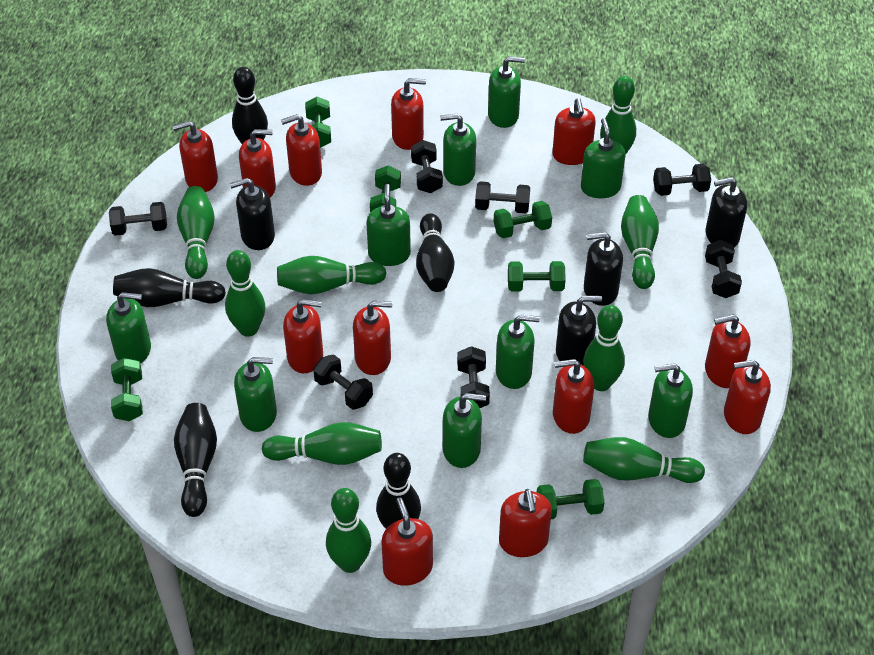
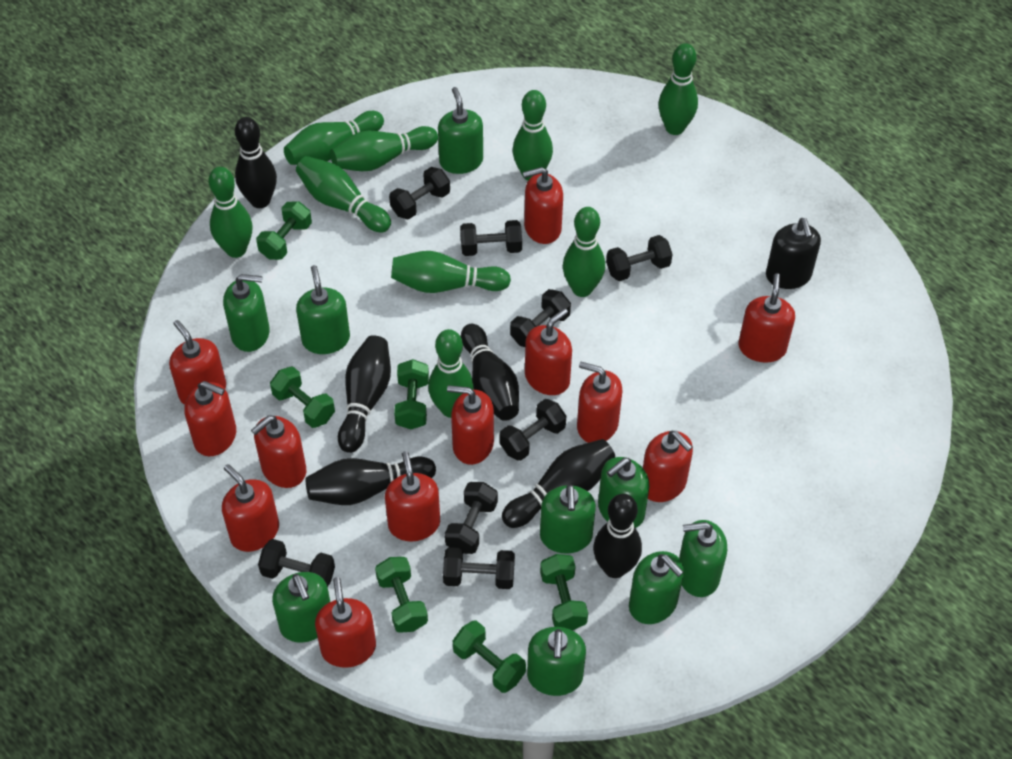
black bowling pin: [113,268,226,307] [174,403,217,517] [232,67,268,144] [376,453,421,529] [416,213,454,292] = 5 -> [235,117,277,208] [306,456,436,505] [338,335,391,453] [461,324,519,421] [502,439,615,528] [593,494,642,578] = 6
black dumbbell: [109,202,167,236] [313,354,373,410] [411,140,443,193] [457,346,490,408] [475,181,530,213] [653,164,711,196] [705,240,742,298] = 7 -> [258,539,335,587] [389,167,450,220] [443,547,515,589] [445,482,498,554] [460,220,522,256] [499,399,566,461] [510,289,571,347] [606,235,673,281] = 8
black soap dispenser: [230,178,275,250] [556,296,602,366] [584,232,623,306] [706,177,747,247] = 4 -> [766,218,821,289] = 1

